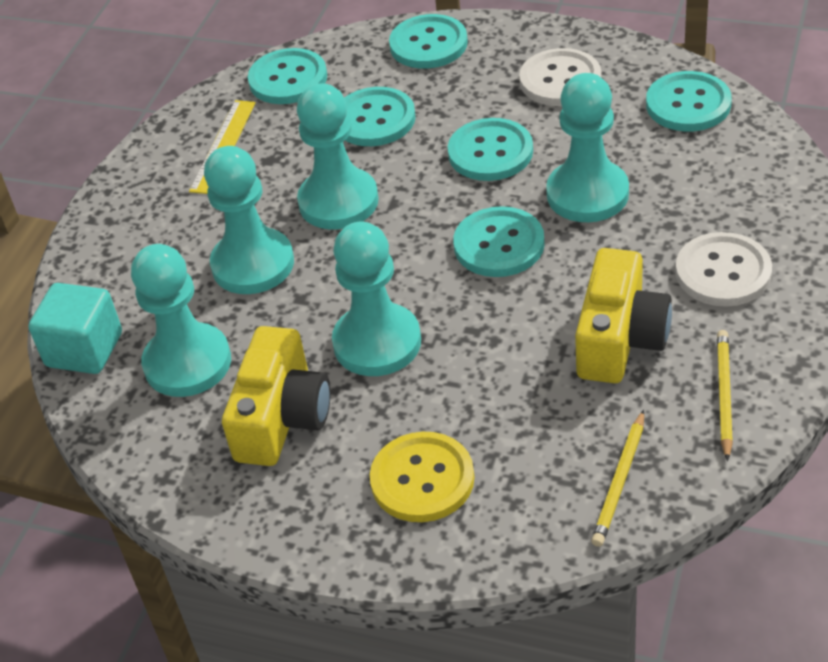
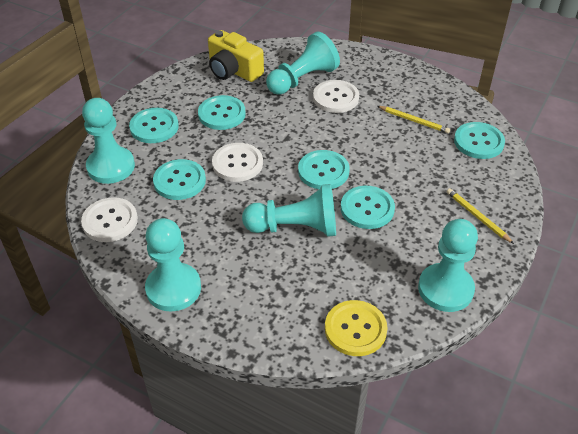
turquoise cube: [29,283,122,374] = 1 -> none = 0
white button: [519,48,601,106] [675,232,772,307] = 2 -> [81,197,138,242] [212,143,263,182] [313,80,359,113] = 3
yellow camera: [222,326,331,466] [575,248,672,383] = 2 -> [208,30,264,82] = 1
yellow ruler: [189,100,256,194] = 1 -> none = 0

